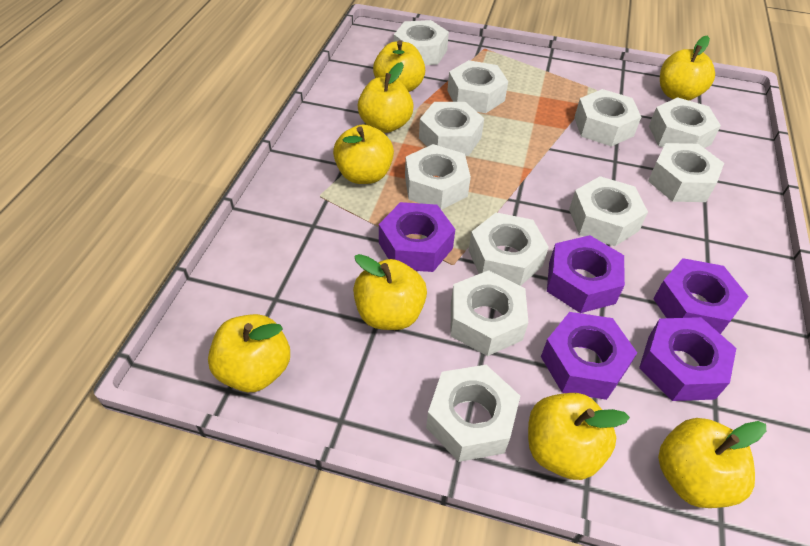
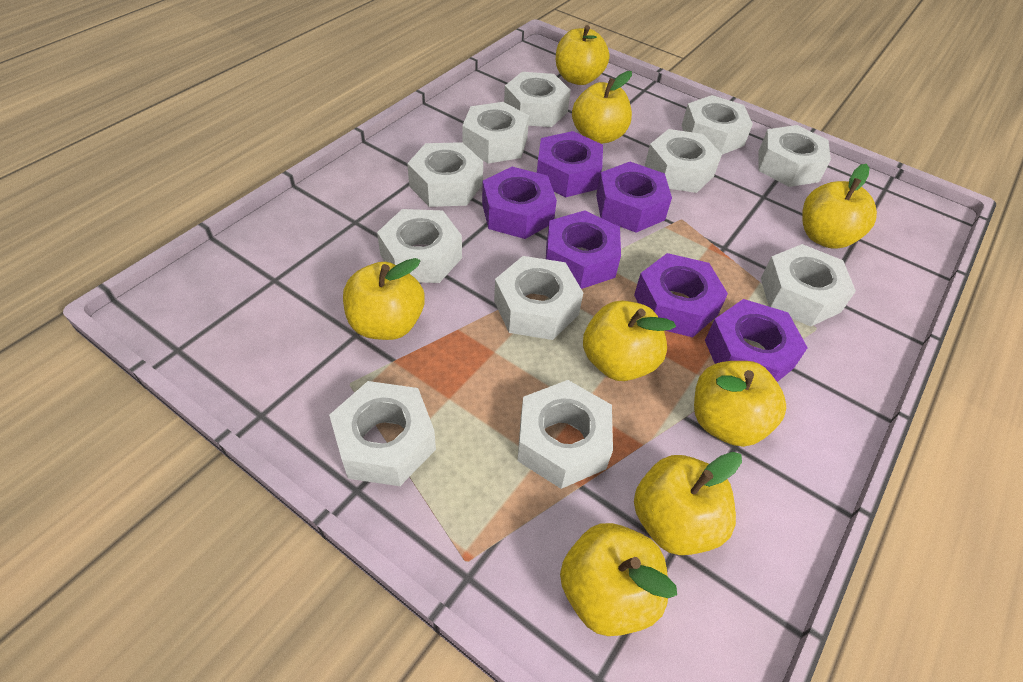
purple nut: [379,202,455,272] [541,312,637,400] [547,235,625,313] [639,317,736,401] [653,258,749,334] = 5 -> [482,167,557,239] [537,131,603,197] [546,210,621,289] [596,162,672,233] [634,253,728,337] [705,299,808,382] = 6

